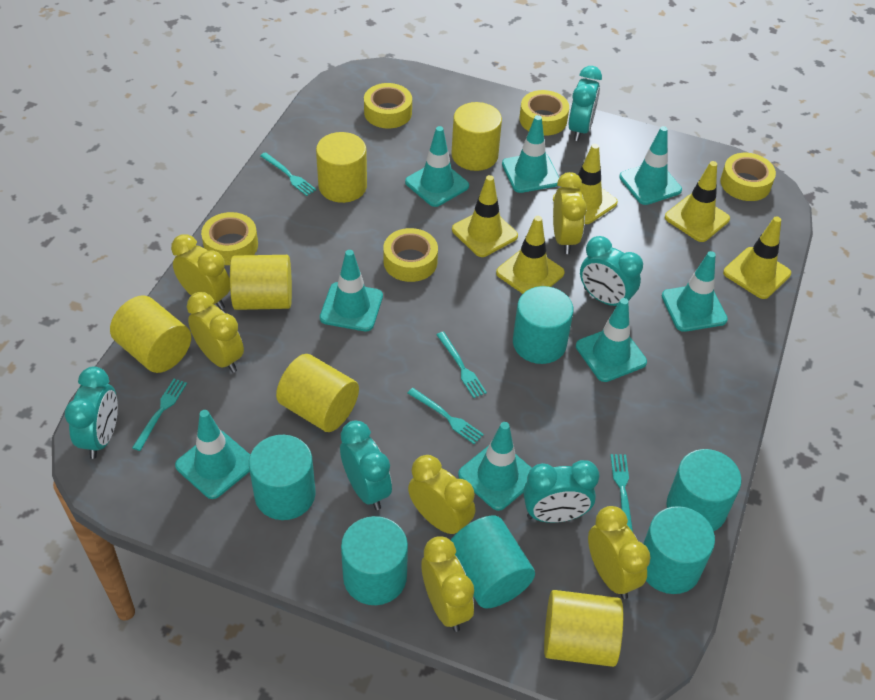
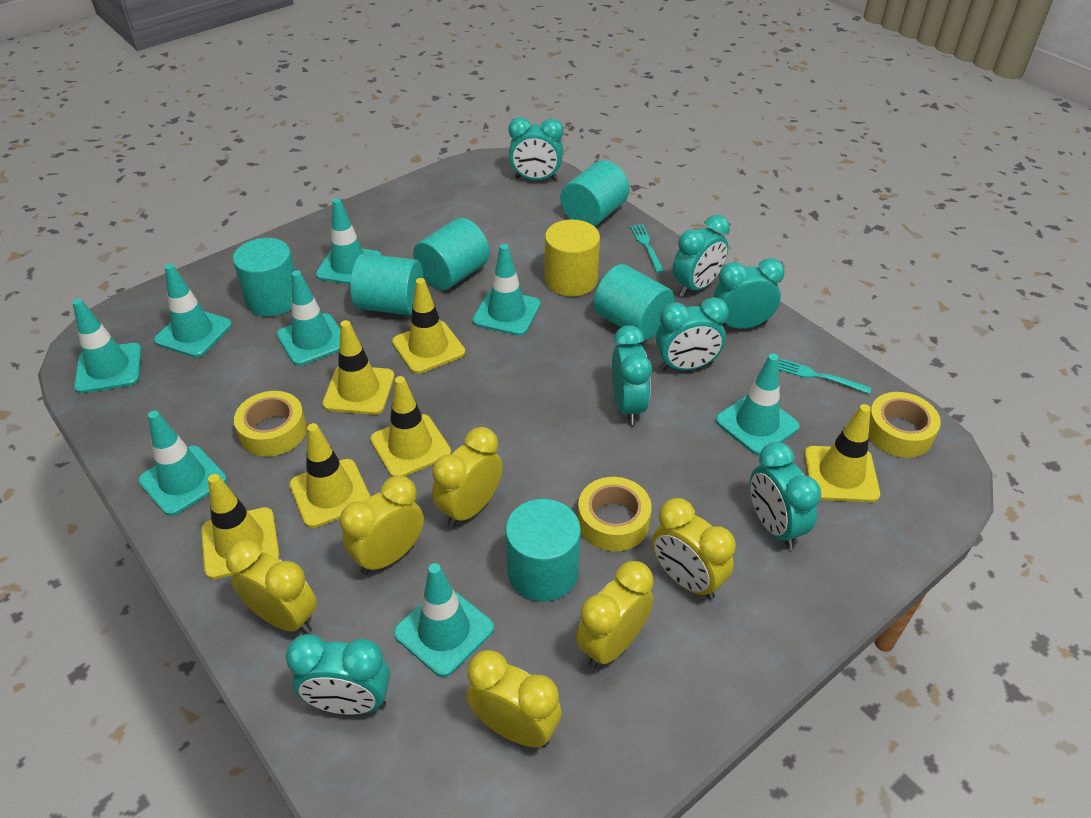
turquoise clock: [65,366,118,459] [340,421,392,510] [523,460,599,523] [569,66,602,141] [580,236,643,306] = 5 -> [286,634,390,715] [509,117,563,181] [612,325,652,425] [656,297,729,371] [673,215,730,297] [713,258,785,329] [750,442,821,549] = 7
turquoise fork: [132,379,187,451] [260,152,316,196] [408,388,484,444] [436,332,487,398] [611,454,633,532] = 5 -> [630,224,664,273] [779,359,871,394] = 2
yellow cylinder: [110,296,191,373] [230,255,292,310] [276,354,359,432] [316,132,367,203] [451,102,502,171] [544,590,623,667] = 6 -> [545,220,600,297] = 1
yellow tape: [201,212,258,265] [364,83,412,128] [383,228,438,282] [519,90,569,136] [720,153,776,201] = 5 -> [234,391,307,457] [578,477,652,551] [869,392,941,458] = 3
yellow traffic cone: [452,175,518,257] [496,216,565,294] [553,144,618,224] [665,161,730,242] [723,216,791,299] = 5 -> [201,474,280,579] [290,423,371,528] [322,320,395,415] [370,376,451,477] [392,278,465,374] [804,404,880,502] = 6

